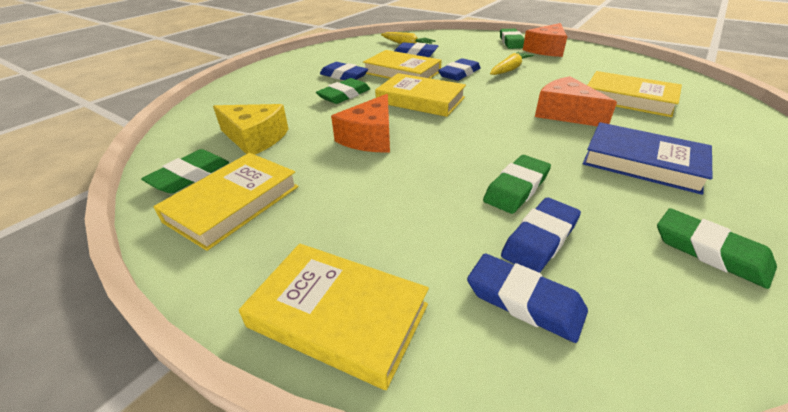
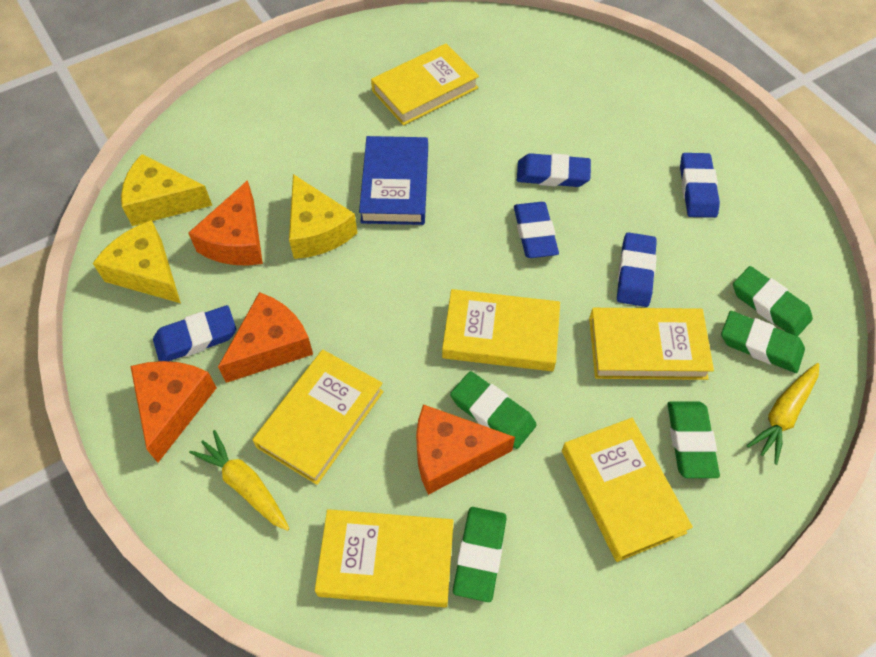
orange cheese: [331,94,390,152] [523,23,567,57] [535,76,617,126] = 3 -> [130,361,217,463] [188,180,263,265] [218,292,313,383] [416,404,515,495] = 4
yellow book: [153,153,298,251] [239,244,429,390] [363,50,441,79] [375,73,466,117] [587,71,682,117] = 5 -> [253,350,384,485] [315,509,454,607] [371,44,479,126] [442,289,560,371] [562,418,693,562] [589,308,714,380] = 6
yellow cheese: [213,104,289,155] = 1 -> [93,220,181,303] [121,154,212,226] [289,174,357,259] = 3

